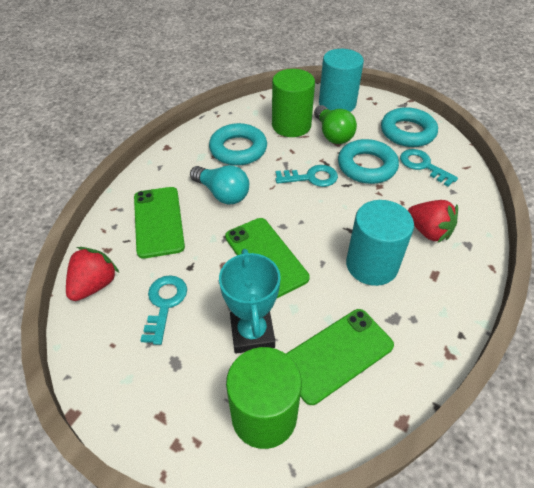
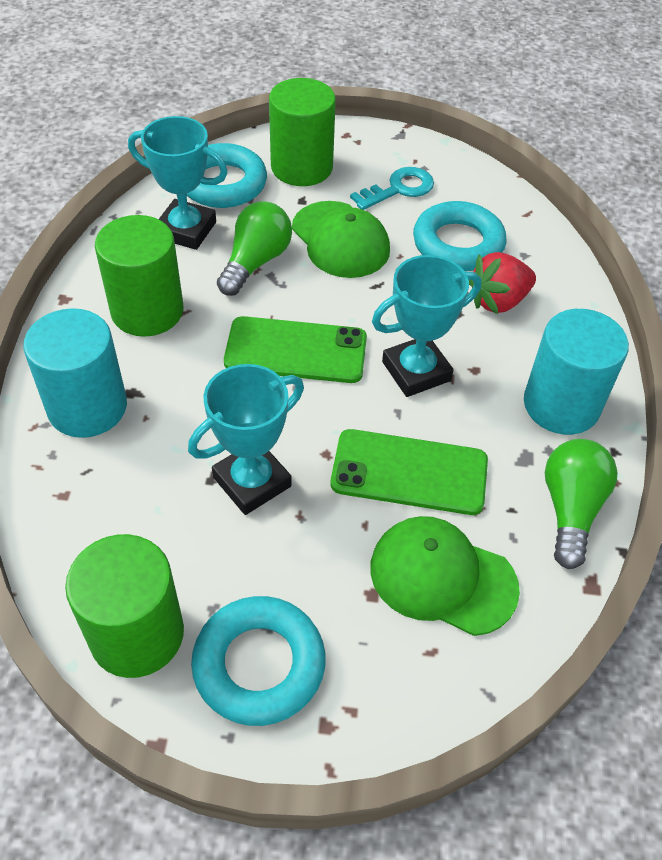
green cap: none = 0 -> [292,201,390,278] [370,516,520,636] = 2
green cylinder: [226,347,302,449] [272,69,315,137] = 2 -> [65,534,184,678] [95,215,184,337] [269,78,336,186] = 3
green light bulb: [314,105,357,144] = 1 -> [217,201,292,296] [545,439,618,569] = 2
green phone: [134,187,185,259] [225,218,310,298] [286,309,394,405] = 3 -> [224,316,367,383] [331,429,488,515] = 2
red strawberry: [66,247,119,301] [408,200,458,243] = 2 -> [469,252,536,314] = 1
turquoise key: [140,275,187,345] [275,165,338,187] [400,149,458,187] = 3 -> [350,167,434,210] = 1
turquoise light bulb: [190,165,249,204] = 1 -> none = 0
turquoise trophy: [219,249,281,354] = 1 -> [128,116,228,250] [188,364,304,515] [372,255,481,397] = 3

